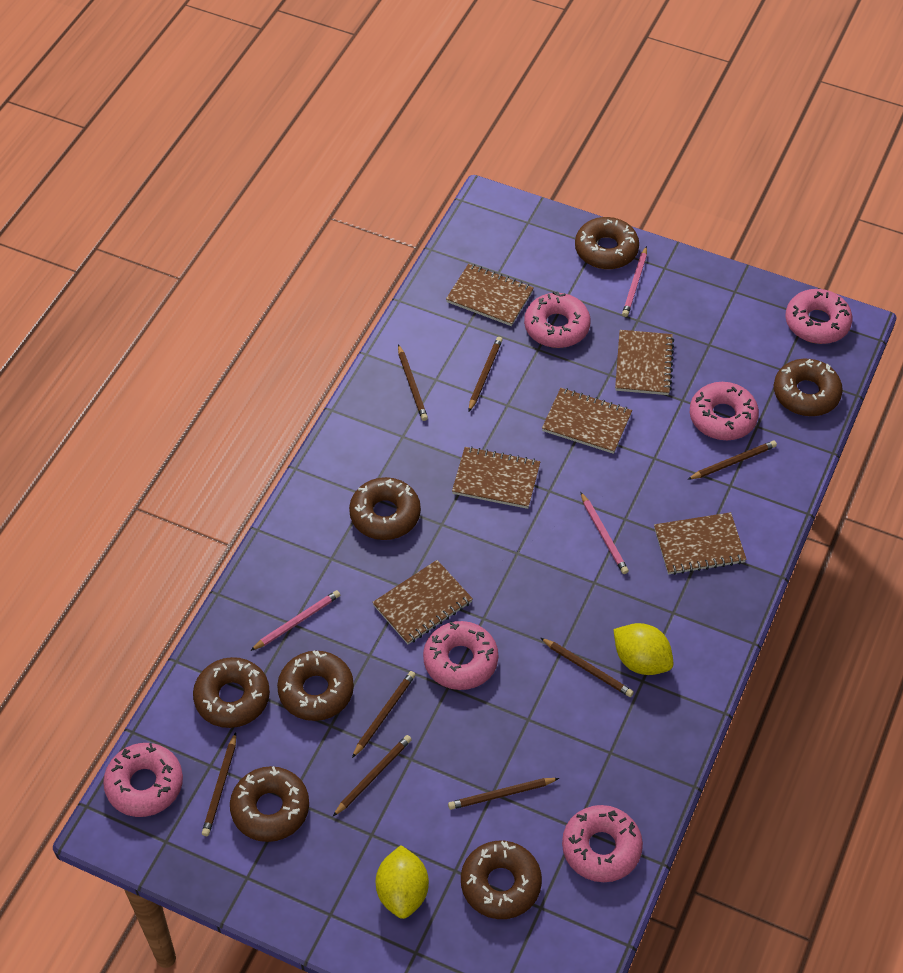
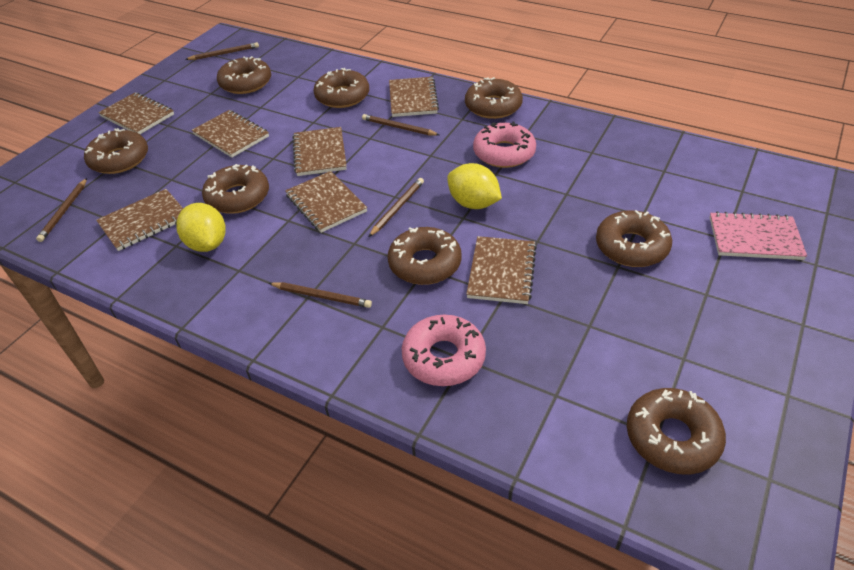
brown donut: [193,657,270,728] [230,766,309,842] [277,651,354,721] [349,477,421,540] [461,841,542,919] [575,217,639,269] [774,359,843,416] = 7 -> [84,128,148,174] [202,164,269,214] [217,56,271,94] [314,68,369,108] [388,227,462,285] [465,77,523,119] [596,210,672,267] [627,388,726,474] = 8
brown notebook: [372,560,473,644] [446,264,534,326] [452,446,540,509] [542,388,632,454] [615,330,674,395] [654,512,747,575] = 6 -> [96,189,183,251] [98,93,174,134] [192,110,269,158] [285,171,367,233] [292,127,347,176] [389,77,439,117] [466,236,537,304] = 7
brown pencil: [202,733,236,836] [333,735,412,816] [352,671,416,758] [398,344,428,421] [448,778,559,810] [469,337,502,411] [541,638,634,697] [687,441,777,480] = 8 -> [36,178,87,242] [185,42,259,60] [269,282,372,308] [362,114,439,136] [369,178,424,237] = 5
pink donut: [103,743,183,817] [423,621,498,690] [524,291,591,348] [562,805,643,882] [690,382,759,440] [785,289,852,344] = 6 -> [402,315,486,386] [473,122,536,168] = 2
pink notebook: none = 0 -> [710,211,807,260] = 1
pink pencil: [250,590,340,651] [580,492,629,574] [622,246,647,317] = 3 -> none = 0

